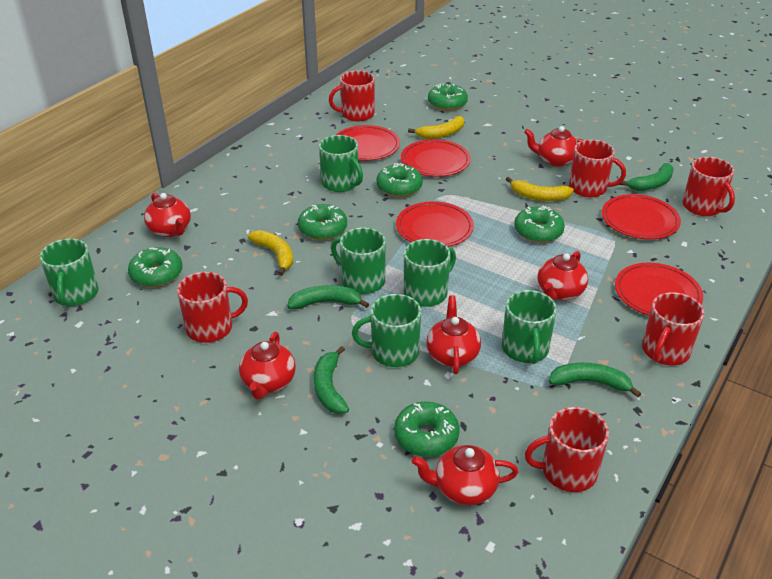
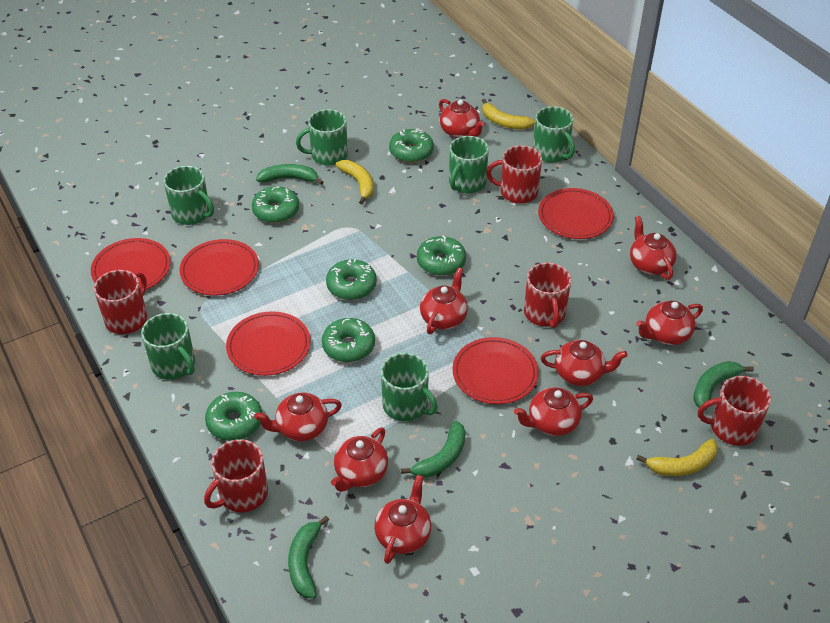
red mug: [177,272,248,343] [329,71,375,121] [525,407,609,492] [569,140,626,197] [642,292,704,366] [682,157,735,216] = 6 -> [94,270,147,334] [204,439,268,512] [486,145,542,204] [524,262,571,328] [698,376,771,446] = 5
red teapot: [144,193,191,237] [239,332,296,399] [412,445,518,505] [426,295,481,374] [524,126,584,167] [537,251,588,301] = 6 -> [254,393,342,441] [331,427,388,492] [374,475,431,564] [420,267,468,334] [439,99,485,138] [514,387,593,436] [541,340,628,386] [630,216,677,280] [636,301,703,345] = 9

